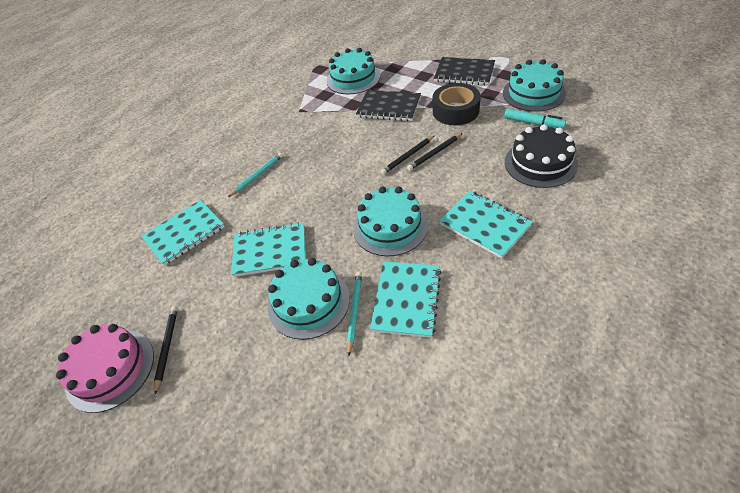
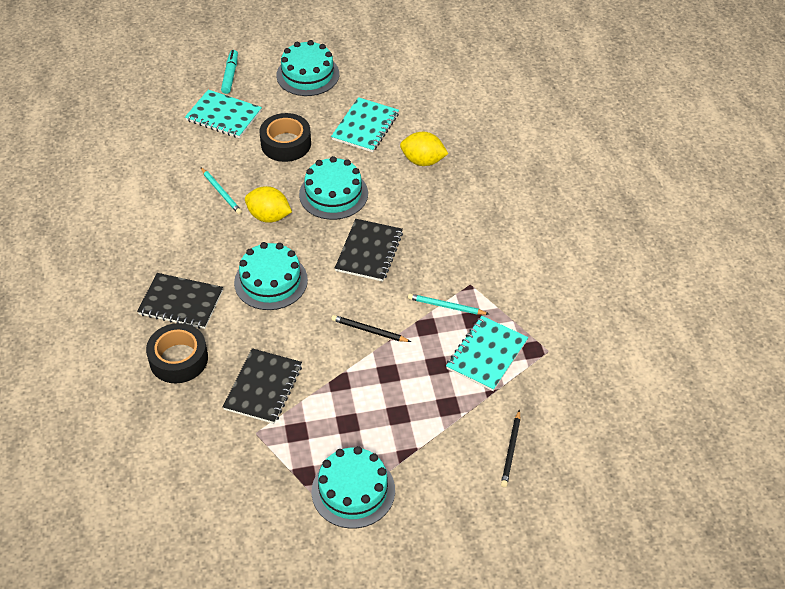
black cake: [505,124,578,188] = 1 -> none = 0
black notebook: [356,90,421,121] [434,57,495,85] = 2 -> [137,273,223,329] [223,348,302,424] [335,219,403,282] = 3
black pencil: [154,306,178,395] [381,136,434,175] [407,133,463,171] = 3 -> [331,315,411,342] [501,409,520,487] = 2
black tape: [432,83,481,125] = 1 -> [146,323,208,383] [260,113,311,162] = 2
pink cake: [56,324,154,413] = 1 -> none = 0
turquoise notebook: [141,200,225,266] [231,222,306,277] [370,261,441,338] [439,191,533,259] = 4 -> [185,90,262,138] [331,97,399,152] [446,316,528,391] = 3
yellow lemon: none = 0 -> [245,186,292,223] [400,132,448,166] = 2

